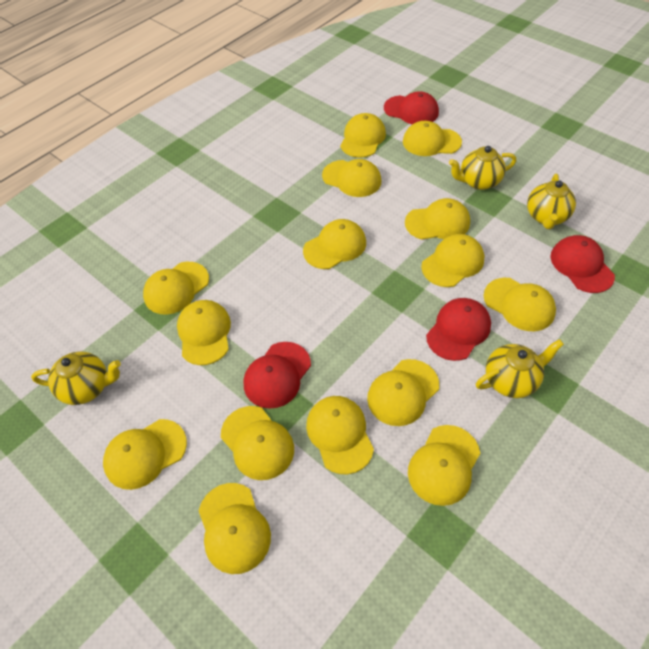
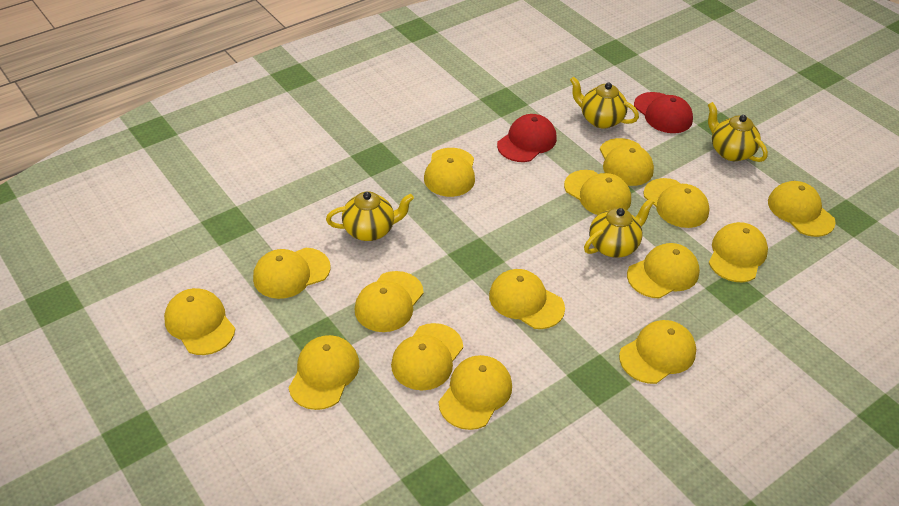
red cap: [244,342,311,409] [384,91,439,124] [426,298,491,361] [550,235,615,293] = 4 -> [497,114,557,162] [634,92,693,133] = 2

